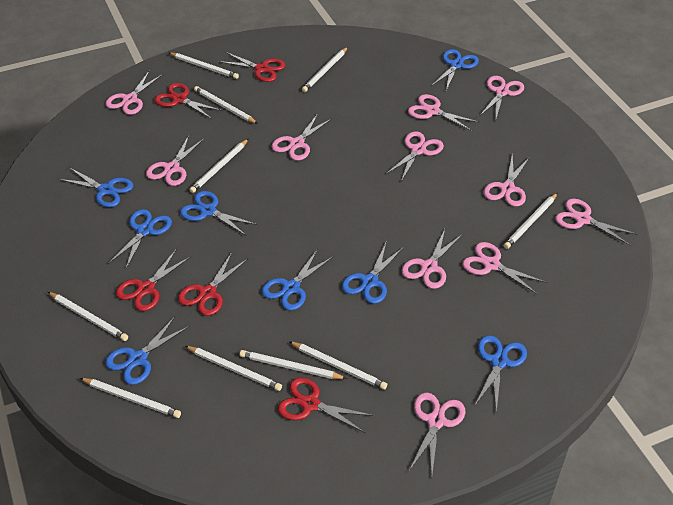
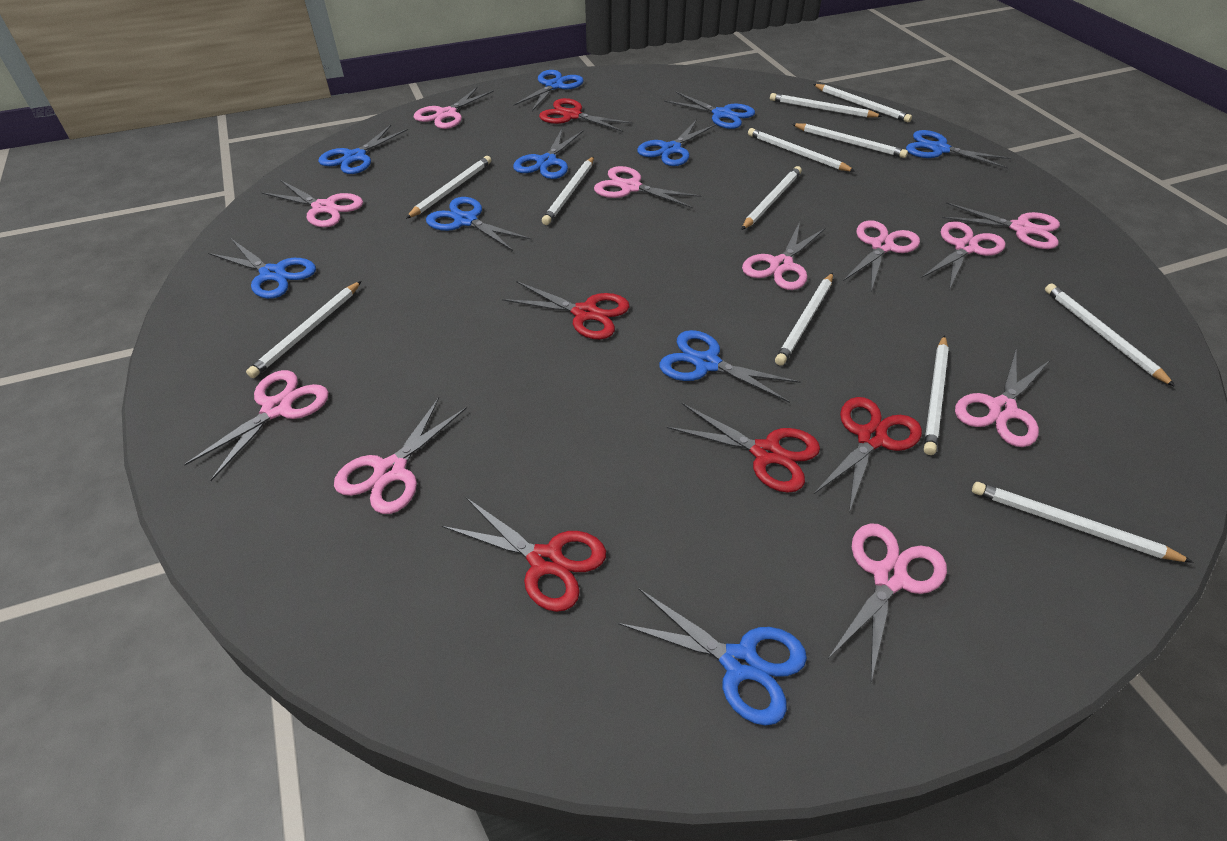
blue scissors: [58,167,133,207] [105,317,190,385] [108,209,172,270] [180,191,258,235] [262,249,333,311] [342,243,404,304] [431,49,479,91] [475,335,527,413] = 8 -> [208,239,316,299] [318,125,408,174] [426,197,531,251] [513,70,584,111] [513,129,583,179] [618,588,807,726] [637,120,716,166] [659,330,800,403] [664,91,755,129] [906,130,1011,169] = 10
white pencil: [48,292,128,341] [80,378,181,418] [169,52,239,79] [185,346,282,391] [189,139,248,193] [194,86,258,124] [240,350,347,379] [289,341,387,390] [302,47,348,92] [504,193,558,249] = 10 -> [246,281,361,378] [406,156,491,219] [542,157,594,225] [741,166,802,230] [748,128,855,172] [770,93,883,118] [775,273,833,366] [792,123,908,158] [813,84,912,122] [924,335,949,455] [972,482,1194,563] [1045,284,1176,387] = 12

